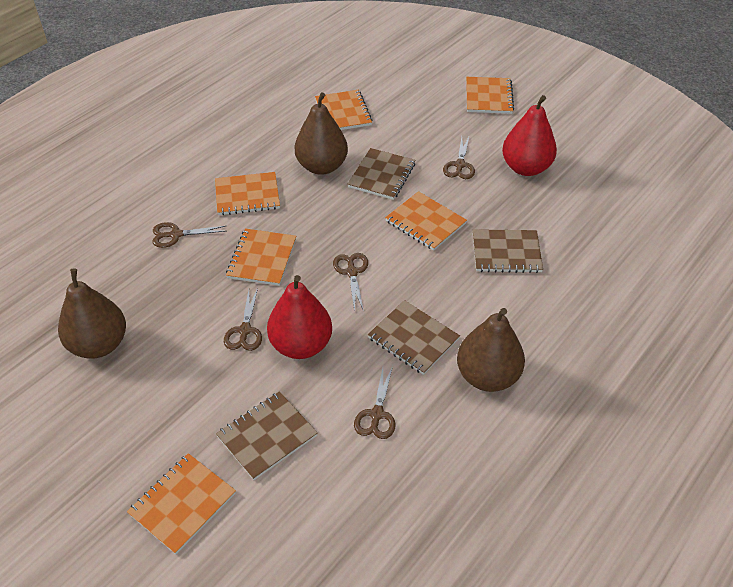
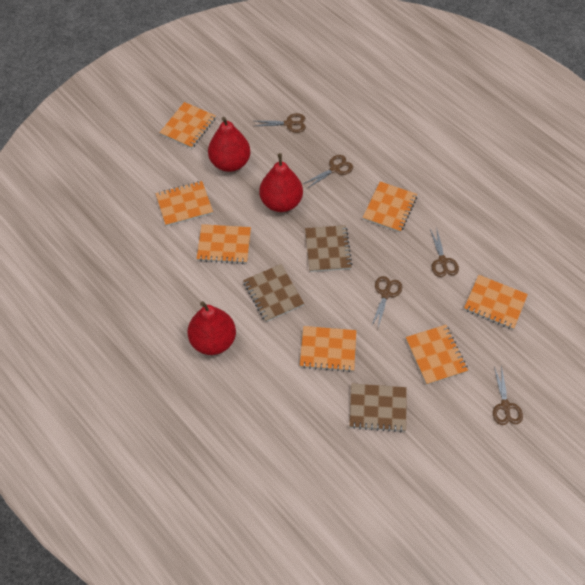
brown notebook: [216,391,318,480] [348,148,415,200] [368,300,460,375] [473,229,543,273] = 4 -> [243,264,304,322] [305,225,352,272] [349,383,407,432] = 3
brown pear: [58,268,126,359] [295,92,348,175] [457,308,525,392] = 3 -> none = 0
orange notebook: [127,453,236,554] [215,172,280,215] [226,229,296,286] [315,90,373,130] [385,191,467,251] [466,77,514,114] = 6 -> [156,181,213,226] [159,102,216,149] [197,224,251,264] [300,326,357,372] [363,181,417,232] [406,325,468,385] [464,275,528,330] = 7
red pear: [267,275,332,359] [502,95,557,176] = 2 -> [188,301,236,355] [208,117,250,172] [259,153,303,212] = 3

